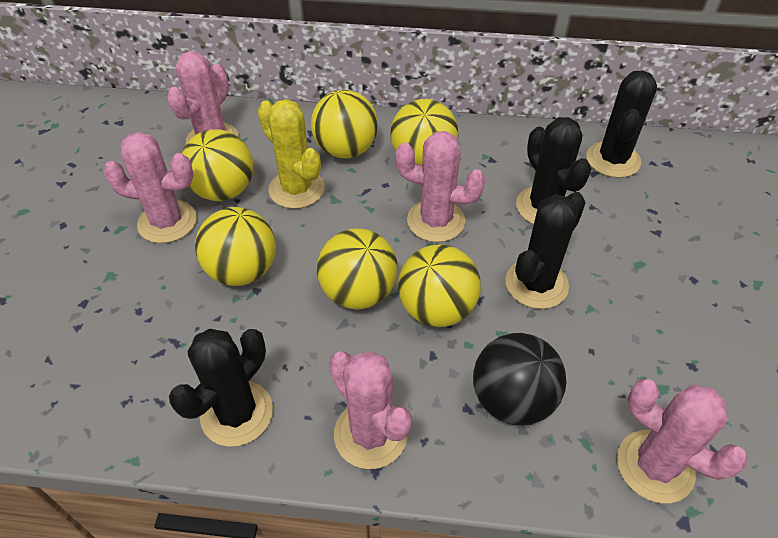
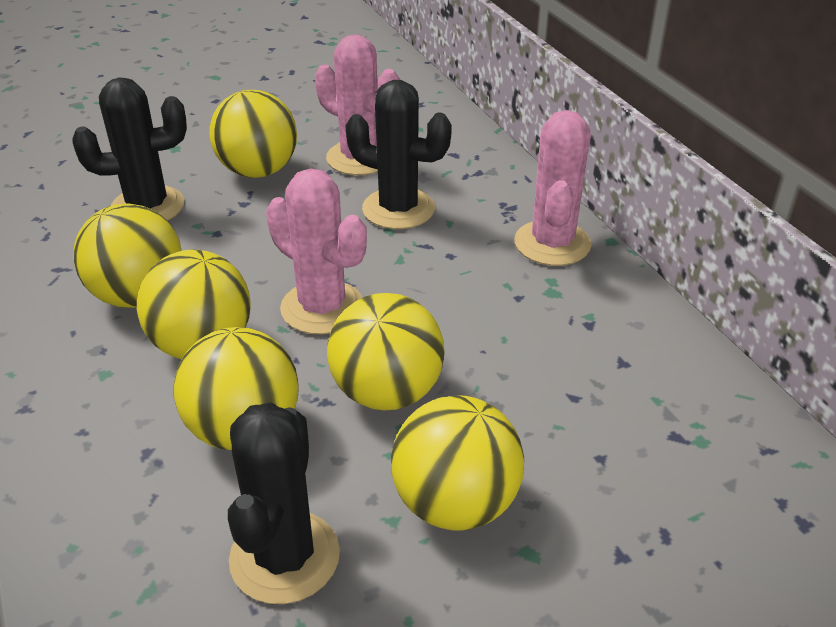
black ball: [473,333,566,426] = 1 -> none = 0
black cactus: [169,329,273,447] [506,192,586,309] [516,117,591,224] [586,71,657,178] = 4 -> [72,78,187,221] [228,402,340,604] [346,80,452,229] = 3
pink cactus: [103,132,197,243] [167,51,239,144] [329,351,412,469] [395,131,486,242] [617,379,748,503] = 5 -> [266,168,367,334] [315,34,400,175] [514,110,592,266] = 3
yellow cactus: [257,99,324,209] = 1 -> none = 0

